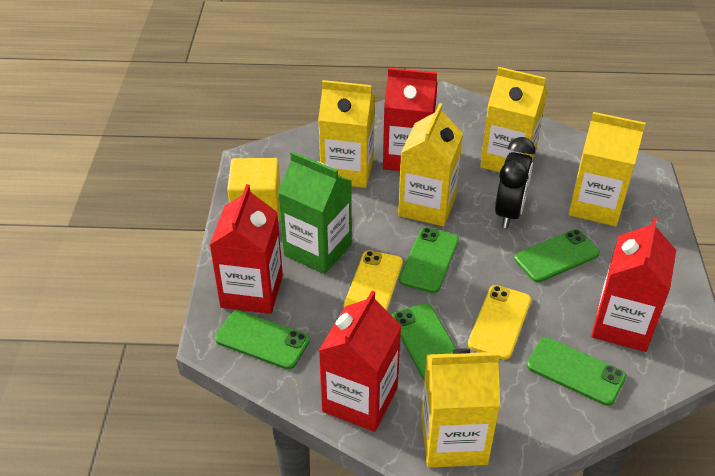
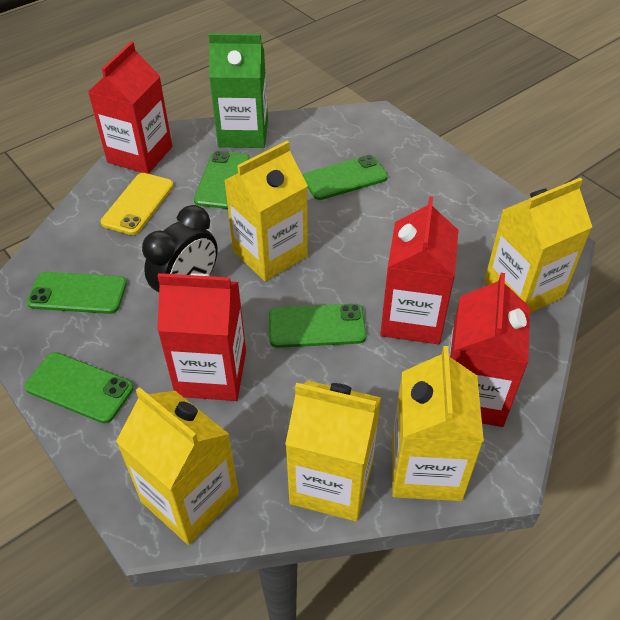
yellow cube: [227,158,280,221] = 1 -> none = 0
yellow phone: [344,251,403,310] [468,285,531,360] = 2 -> [101,173,174,235] = 1

